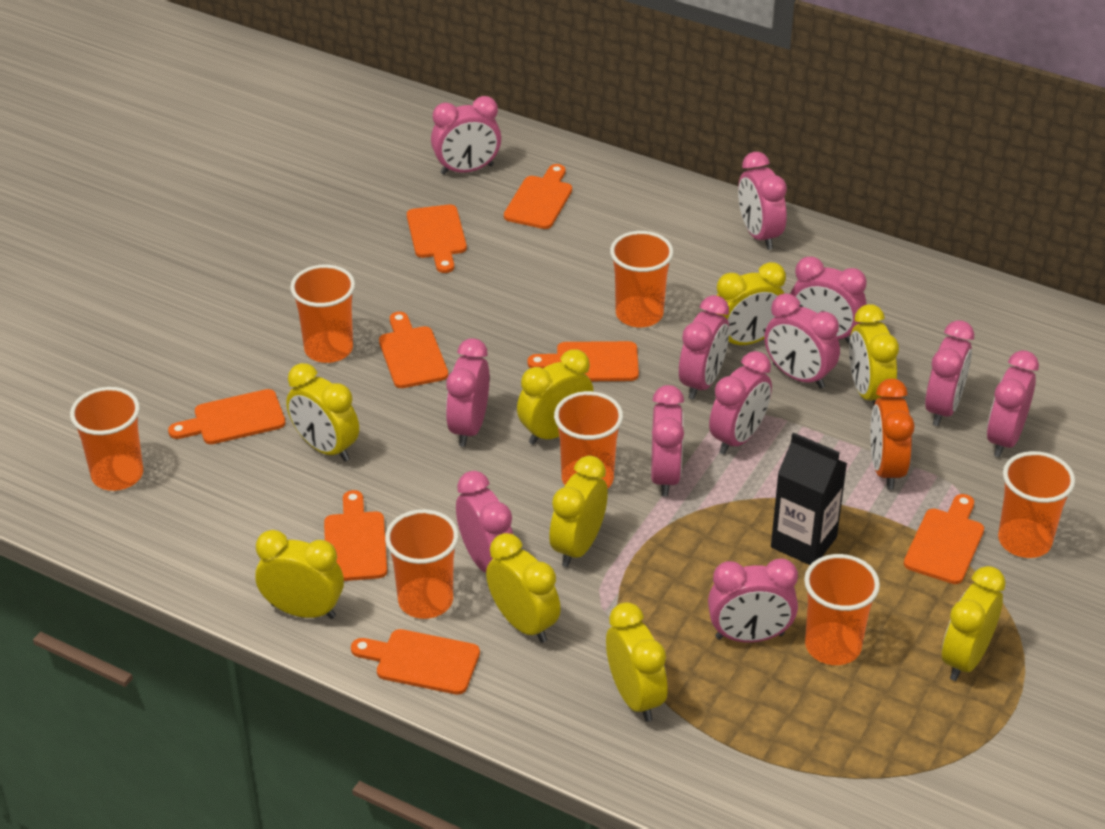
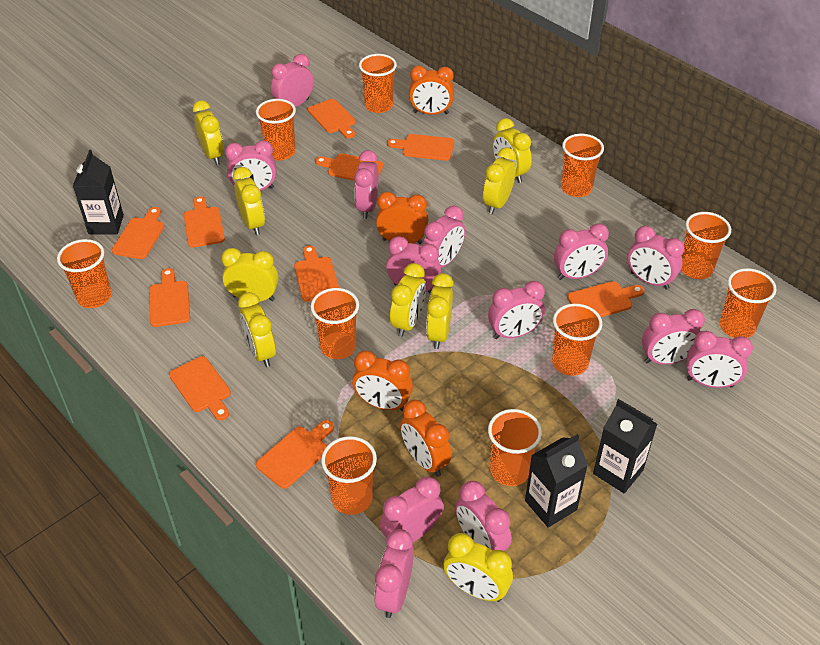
black carton: [771,432,847,565] = 1 -> [73,150,124,235] [525,434,588,528] [593,399,657,493] = 3
orange clock: [870,379,915,490] = 1 -> [352,350,413,411] [376,192,428,244] [400,400,452,477] [409,66,454,115] = 4
orange cup: [70,387,143,491] [290,265,355,363] [385,509,459,619] [554,391,623,489] [610,231,674,327] [804,554,880,665] [998,451,1075,558] = 7 -> [57,239,112,308] [256,99,296,160] [311,288,359,359] [321,436,377,515] [359,54,397,113] [488,409,542,486] [552,303,602,376] [561,134,604,197] [681,212,731,279] [720,268,777,338] = 10
orange cutting board: [168,389,285,444] [324,490,387,581] [351,629,480,695] [379,312,448,388] [407,205,467,273] [504,164,572,229] [528,341,639,381] [904,494,984,584] = 8 -> [112,207,164,259] [149,268,190,327] [169,356,231,420] [184,196,225,248] [256,420,334,489] [294,245,339,302] [308,99,355,138] [315,153,384,181] [387,134,454,161] [567,281,645,317] = 10
pink clock: [431,96,501,175] [446,338,490,447] [456,471,513,573] [651,385,684,496] [679,295,729,400] [708,558,798,642] [709,351,772,455] [738,152,787,250] [764,293,840,389] [790,256,867,344] [925,320,974,426] [987,350,1039,457] = 12 -> [225,140,276,191] [271,54,314,107] [354,150,378,219] [374,529,414,618] [380,476,444,542] [386,236,441,294] [422,206,465,268] [455,481,512,551] [488,281,545,339] [554,223,609,280] [628,226,684,290] [642,309,705,365] [686,331,753,388] = 13

